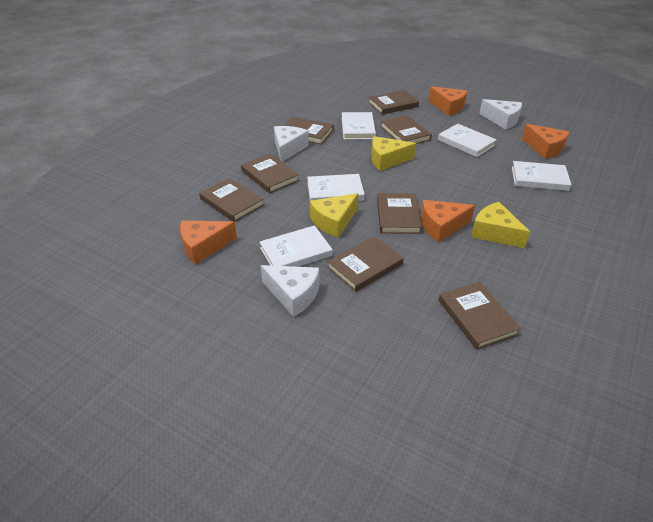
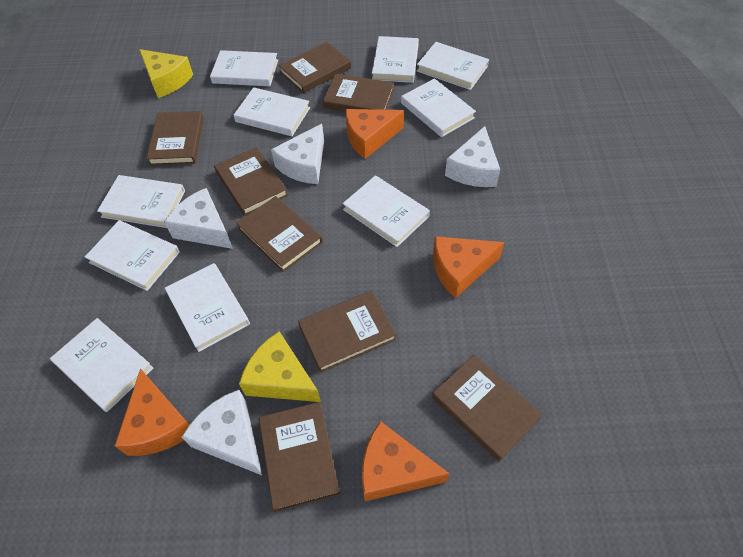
white book: [260,225,333,267] [307,174,365,201] [342,112,376,140] [438,124,497,157] [512,161,571,191] = 5 -> [50,318,153,412] [85,220,180,291] [97,175,185,228] [165,263,250,352] [210,50,278,86] [234,87,310,136] [343,175,430,247] [372,36,419,83] [401,78,476,137] [417,42,489,90] = 10
white cheese: [261,265,320,317] [274,126,309,162] [479,99,522,130] = 3 -> [164,188,233,249] [182,390,262,475] [271,124,324,184] [445,126,500,187] = 4
yellow cheese: [310,193,358,238] [371,136,416,171] [471,202,530,248] = 3 -> [139,49,193,98] [239,331,321,402] = 2

